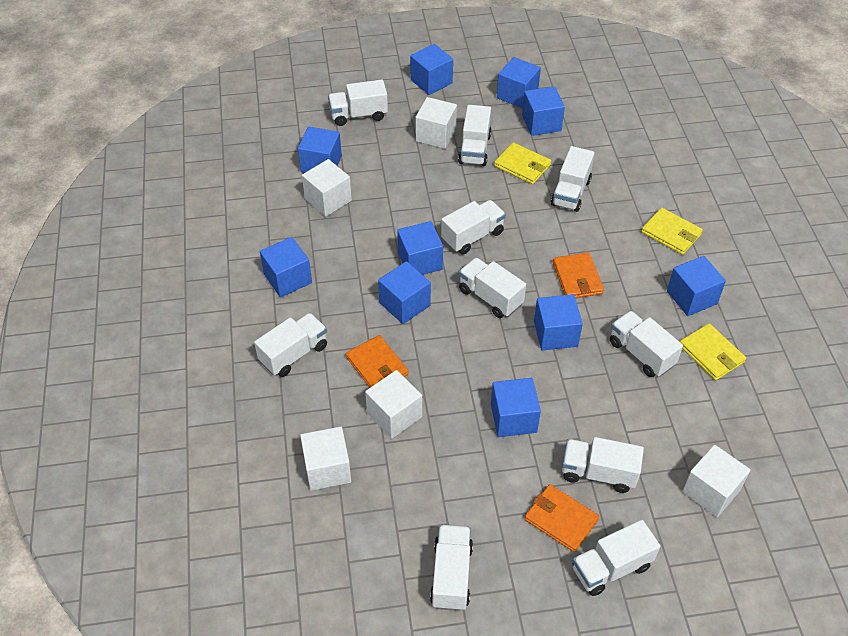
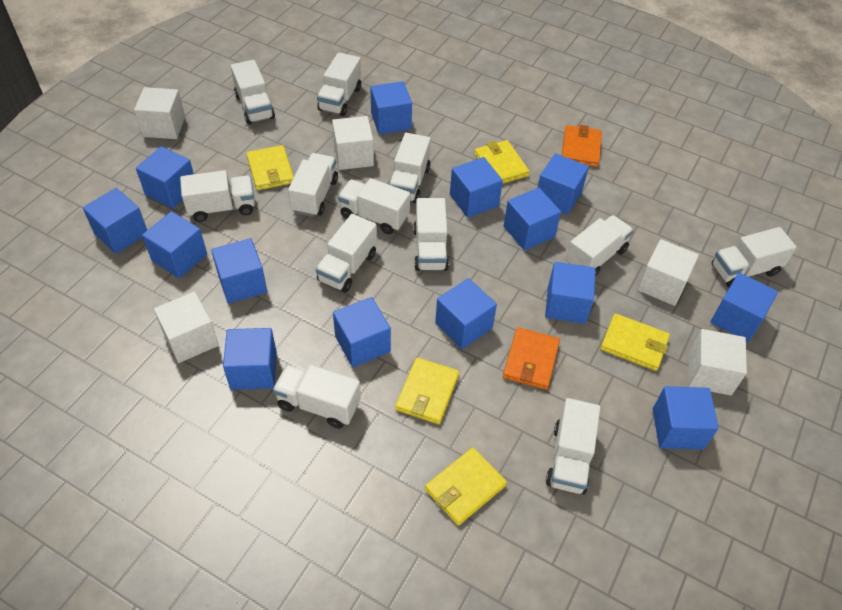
blue cube: [260,237,312,297] [298,126,342,173] [378,261,431,324] [397,221,443,275] [410,44,453,95] [491,378,541,437] [497,57,541,108] [522,86,565,136] [534,294,583,350] [667,256,726,316] = 10 -> [83,188,147,254] [136,146,194,208] [142,211,207,278] [211,238,267,304] [223,328,277,390] [333,297,391,367] [370,81,412,134] [435,278,497,349] [450,157,503,218] [504,188,561,251] [538,153,589,214] [545,262,596,324] [653,386,719,450] [710,273,778,342] = 14
orange wallet: [346,335,409,387] [525,484,599,552] [553,252,604,298] = 3 -> [503,327,560,390] [562,125,602,167] = 2
white truck: [254,313,327,377] [328,80,388,126] [430,525,473,611] [441,200,506,255] [458,105,491,166] [459,258,526,318] [551,146,595,212] [562,437,644,493] [573,520,660,596] [610,311,683,377] = 10 -> [180,170,255,222] [231,60,275,124] [273,365,361,428] [288,153,338,217] [316,214,377,292] [317,52,361,116] [338,178,410,234] [389,133,431,203] [413,198,449,271] [546,398,600,494] [566,215,634,277] [712,227,797,288] = 12
yellow wallet: [494,142,551,184] [641,208,703,255] [680,323,746,380] = 3 -> [247,145,294,190] [395,357,459,424] [425,447,507,526] [474,140,529,184] [601,313,670,371] = 5

